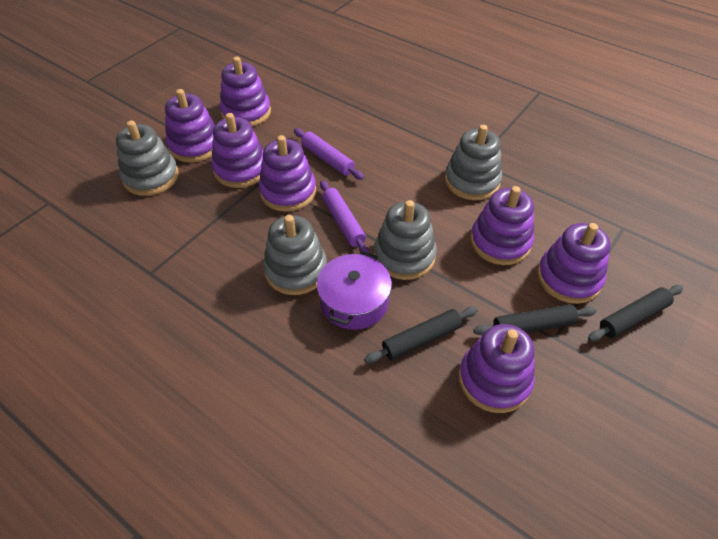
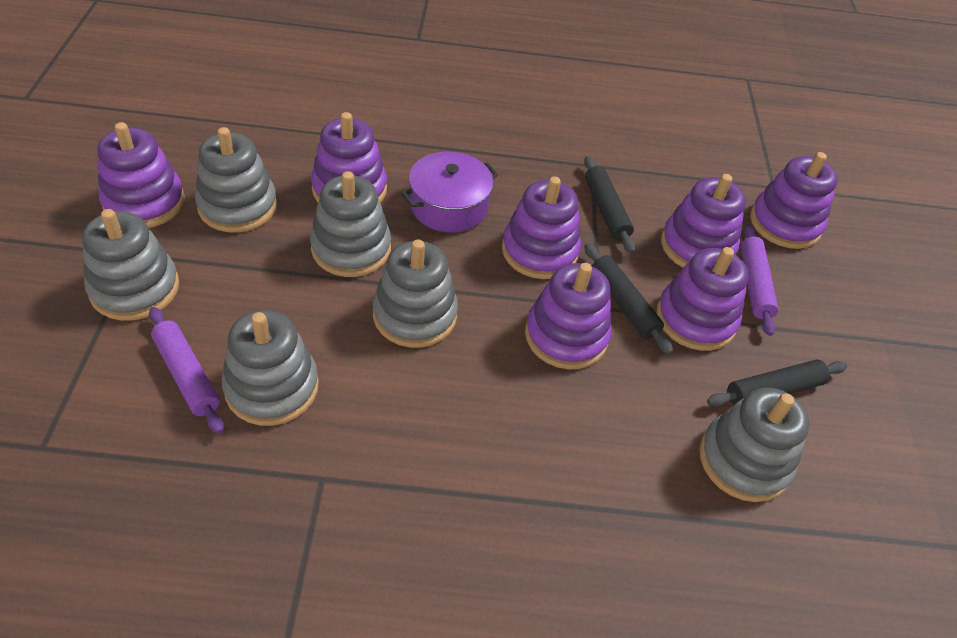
grey stacking toy: [116,120,179,196] [263,215,327,295] [374,200,437,280] [445,125,502,200] = 4 -> [82,209,179,321] [195,127,277,233] [222,310,319,426] [310,171,391,277] [373,239,458,348] [699,388,810,502] = 6

